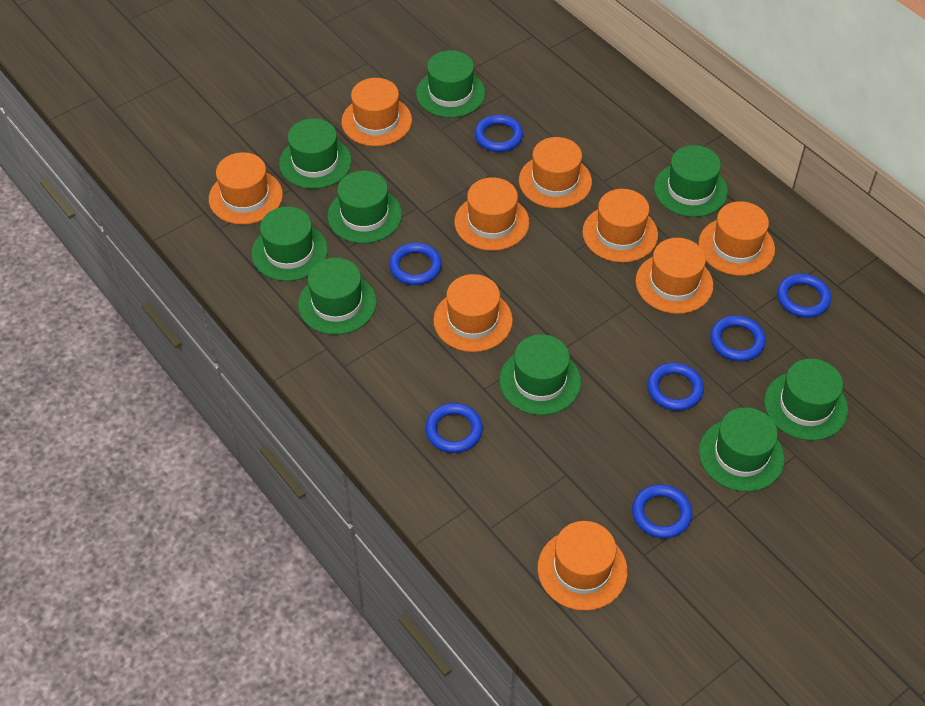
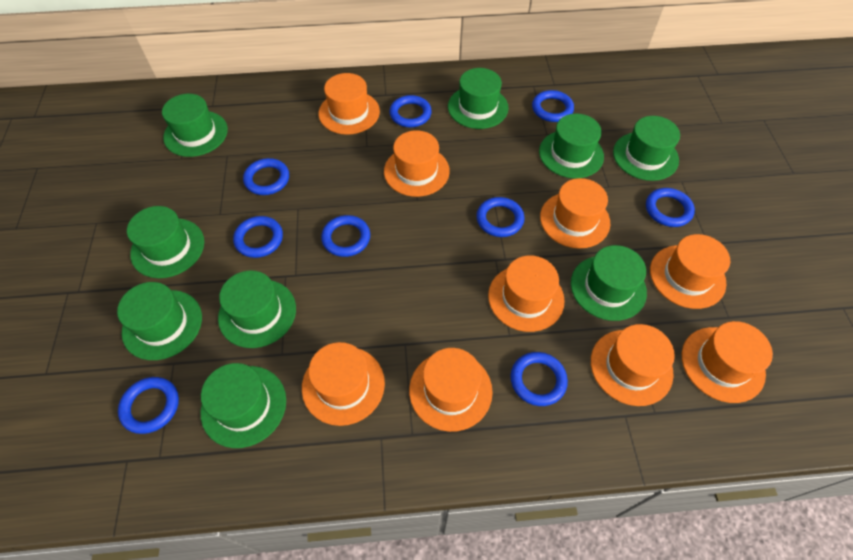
blue ring: [389,242,442,285] [425,403,483,453] [474,115,523,152] [632,484,692,539] [647,362,704,411] [710,315,766,361] [777,273,831,318] = 7 -> [118,377,179,434] [233,216,283,258] [243,158,289,195] [321,215,370,257] [389,95,432,127] [476,197,525,237] [510,352,568,406] [532,90,574,122] [646,188,695,227] = 9

